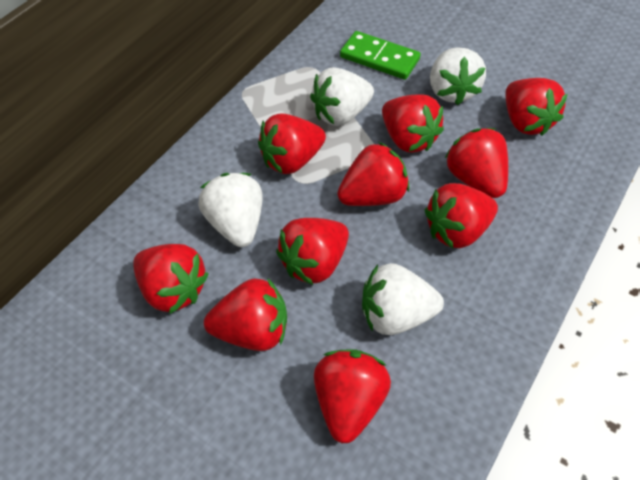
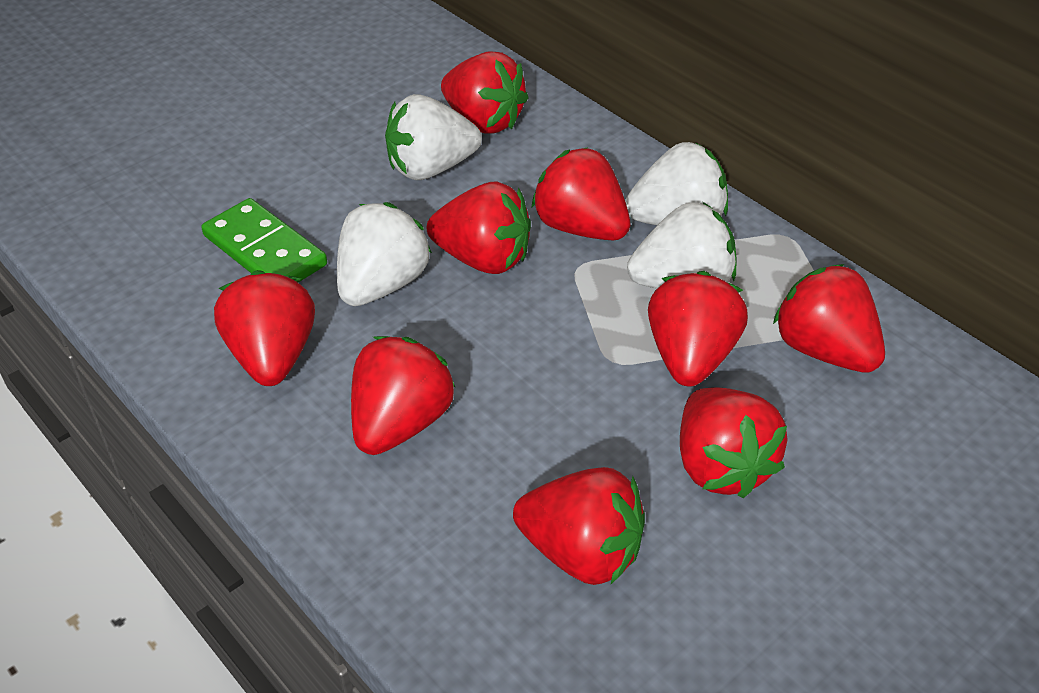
red strawberry: [133,244,209,314] [204,278,287,351] [258,113,326,174] [276,218,349,285] [314,349,391,443] [337,142,409,206] [382,95,444,153] [425,183,498,248] [445,128,508,198] [505,78,568,136] = 10 -> [214,270,315,386] [351,336,456,455] [427,182,531,274] [441,51,529,134] [513,467,645,585] [531,147,630,240] [648,271,748,387] [680,388,788,498] [773,264,885,373] = 9

